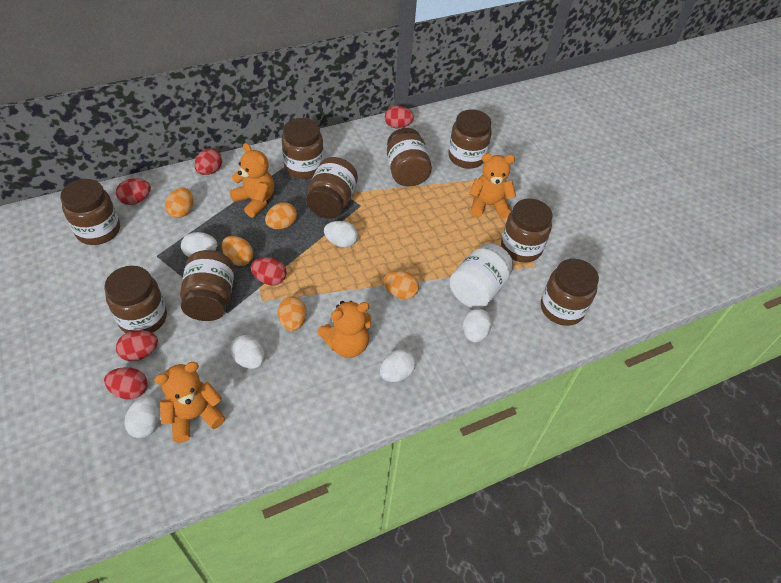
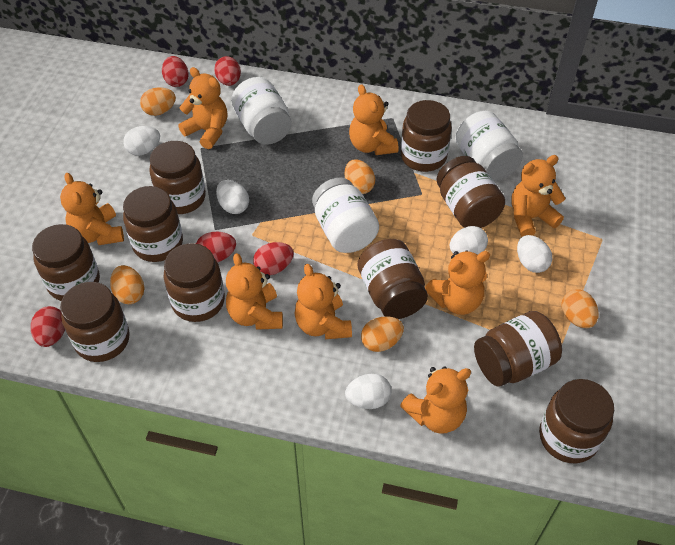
brown jar: [60,179,120,245] [104,266,167,333] [180,250,234,321] [282,118,324,179] [306,157,358,219] [387,128,432,187] [448,110,492,169] [501,199,553,263] [541,259,599,326] = 9 -> [32,224,100,301] [60,282,130,362] [123,186,183,262] [149,141,206,214] [164,243,225,322] [358,239,428,319] [401,100,452,172] [436,156,505,228] [474,311,562,387] [539,379,614,463] = 10
orange teddy bear: [154,362,225,443] [230,143,274,217] [318,301,371,358] [469,153,516,219] = 4 -> [60,173,124,245] [178,67,227,149] [226,253,283,330] [294,264,352,339] [349,84,398,155] [400,366,471,434] [425,251,490,315] [511,155,565,237] = 8
red egg: [104,367,148,399] [116,178,151,205] [116,330,158,361] [194,148,222,175] [251,257,287,286] [385,106,414,128] = 6 -> [31,306,65,347] [162,56,189,87] [196,232,236,262] [214,56,241,86] [253,242,294,275] = 5
white egg: [125,395,160,438] [181,232,217,257] [230,335,265,369] [324,221,358,248] [380,349,416,382] [463,309,492,342] = 6 -> [123,126,160,156] [216,180,249,214] [345,374,392,409] [450,226,488,255] [517,235,552,273] = 5
white jar: [449,243,514,309] = 1 -> [231,77,291,145] [312,178,379,253] [455,111,523,181] = 3

